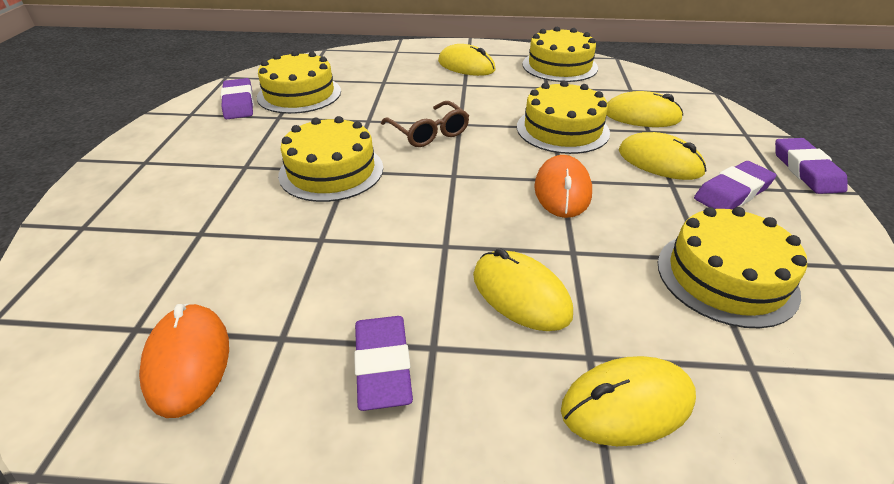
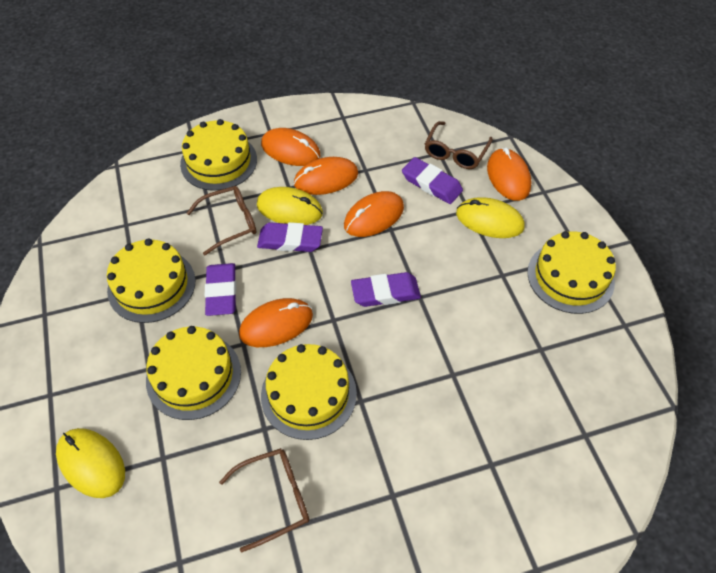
brown glasses: [381,101,469,147] = 1 -> [187,186,256,256] [219,448,309,552] [425,121,493,169] = 3
orange mouse: [139,304,229,418] [534,155,592,218] = 2 -> [239,298,313,347] [261,128,321,166] [294,157,358,195] [344,191,404,237] [487,148,532,201] = 5
yellow mouse: [438,44,496,76] [473,248,573,331] [561,356,696,446] [606,91,683,127] [619,132,706,180] = 5 -> [56,428,125,498] [257,187,323,225] [456,197,524,238] = 3

